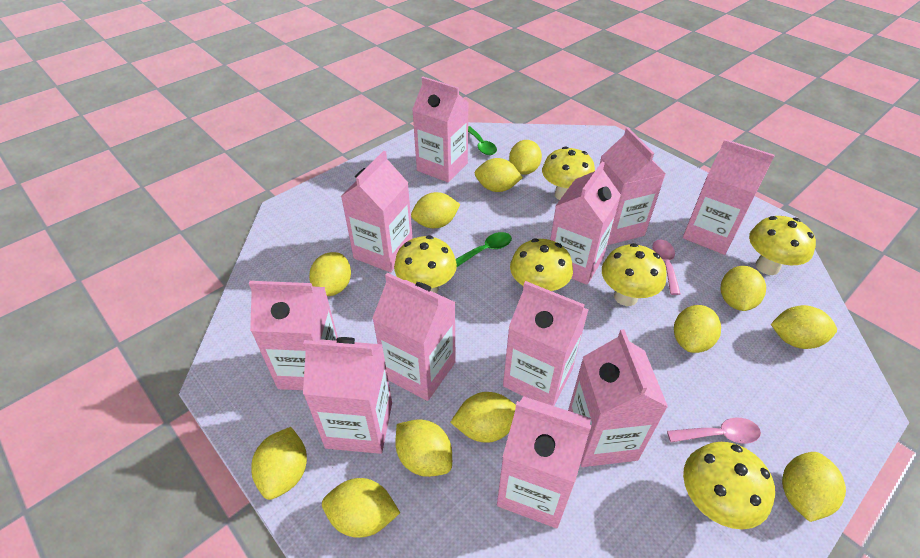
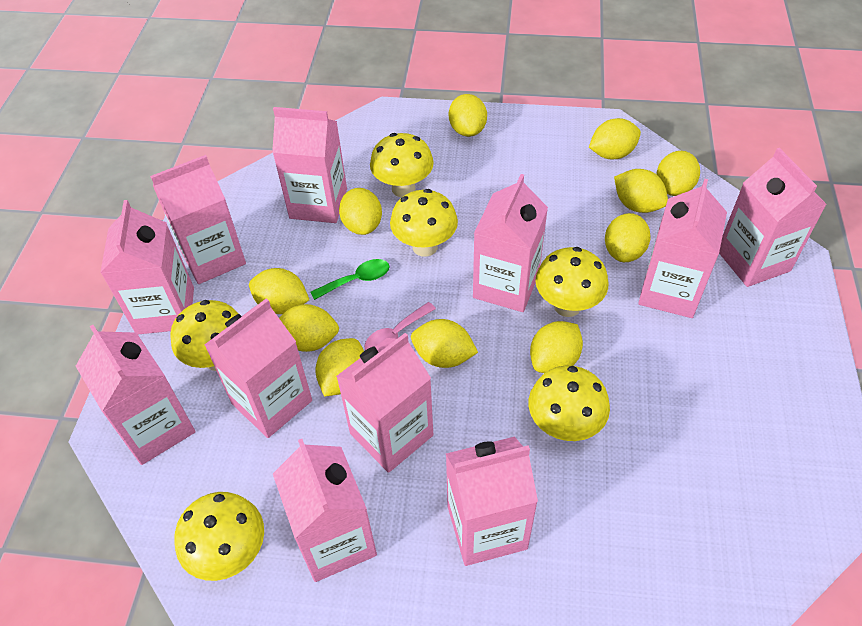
green spoon: [456,232,512,268] [468,126,497,155] = 2 -> [310,259,390,300] = 1
pink spoon: [652,240,681,295] [667,417,761,444] = 2 -> [364,302,436,350] = 1
yellow lemon: [251,427,307,500] [309,252,351,296] [322,478,400,538] [395,419,452,477] [411,192,460,228] [450,392,516,443] [475,158,523,192] [509,140,542,175] [674,305,721,353] [721,266,766,311] [771,305,837,349] [782,452,846,522] = 12 -> [249,268,309,314] [279,304,339,352] [315,338,364,397] [339,188,382,235] [411,319,478,368] [449,94,487,137] [530,321,583,373] [589,118,641,159] [605,213,651,262] [614,169,668,213] [656,151,700,196] = 11

